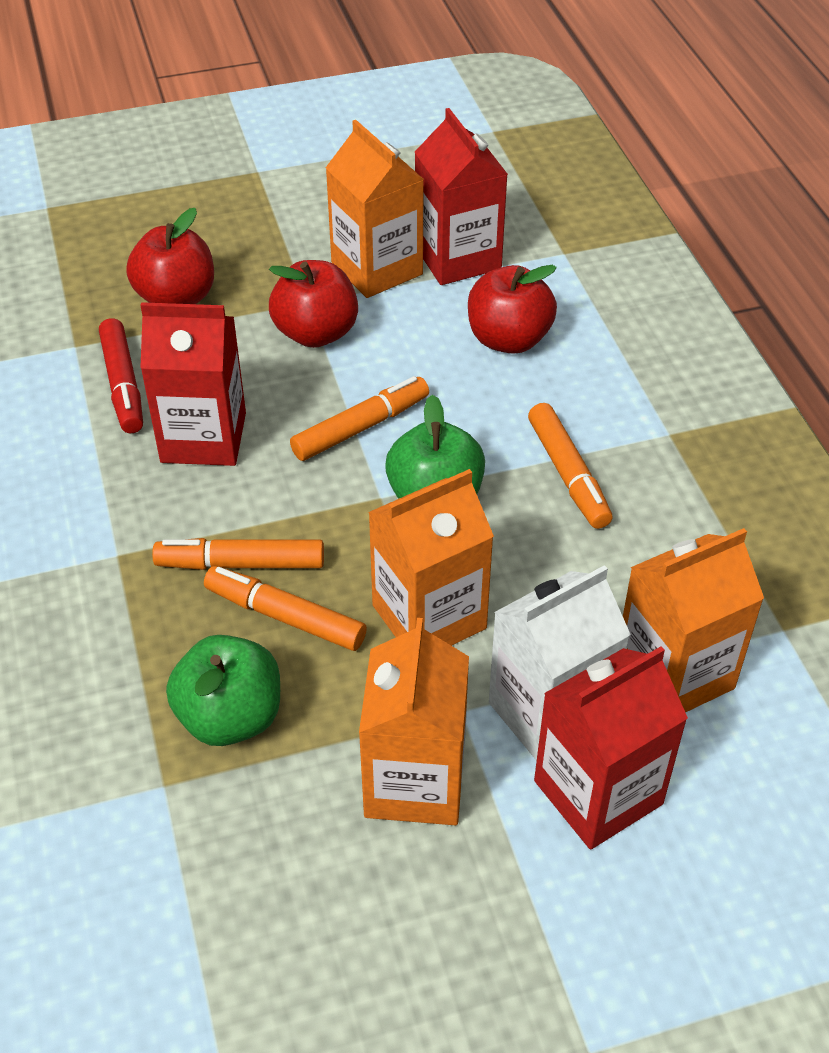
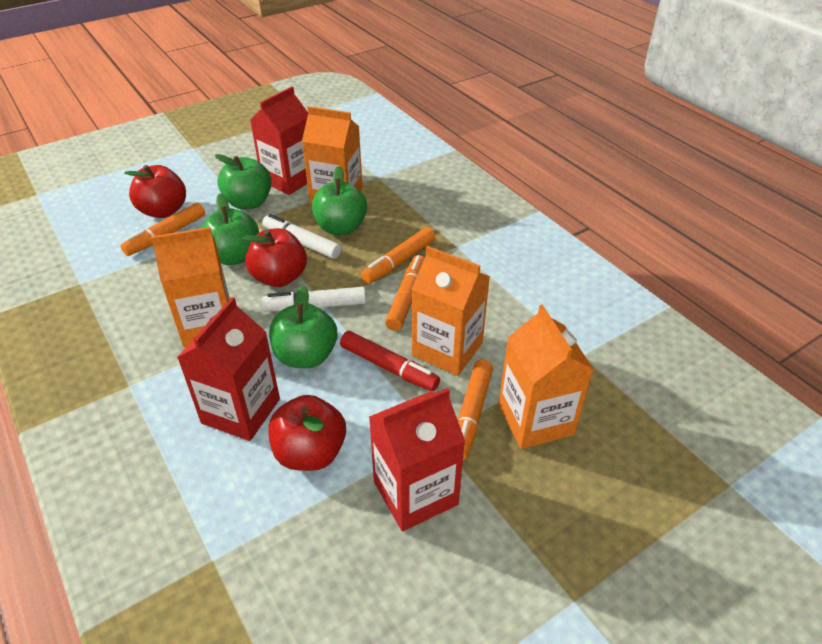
green apple: [166,635,280,746] [385,395,485,499] = 2 -> [201,193,259,265] [215,154,272,210] [269,285,337,368] [312,166,367,235] = 4
white carton: [489,565,631,761] = 1 -> none = 0
white marker: none = 0 -> [262,214,341,259] [262,287,366,311] = 2

